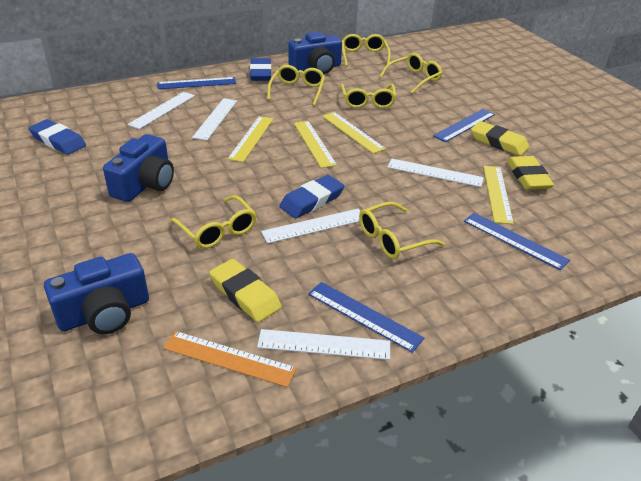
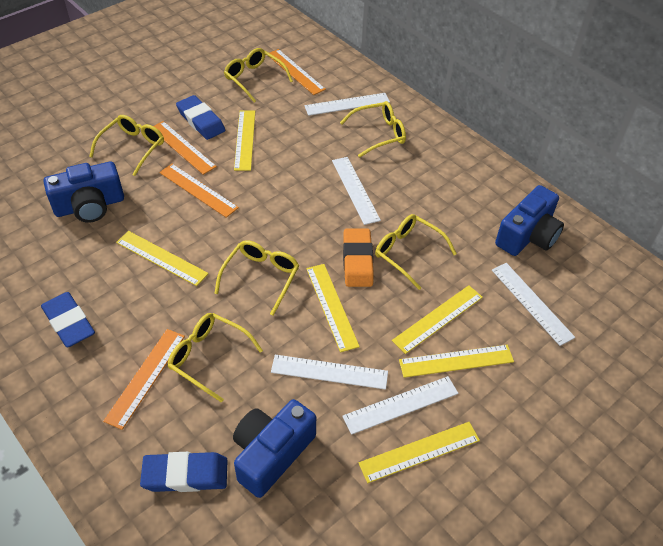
blue ruler: [157,77,236,89] [308,282,424,353] [433,109,495,142] [464,213,570,270] = 4 -> none = 0
orange eraser: none = 0 -> [343,229,374,287] = 1
orange ruler: [163,331,297,387] = 1 -> [103,329,185,430] [154,121,217,175] [159,164,239,218] [270,49,326,95] = 4
yellow eraser: [209,259,282,322] [471,121,529,156] [507,156,554,190] = 3 -> none = 0
yellow ruler: [228,116,273,162] [294,121,337,168] [322,112,386,154] [483,166,514,224] = 4 -> [116,231,209,286] [234,110,255,171] [306,264,360,352] [359,422,480,483] [392,285,483,354] [399,345,514,378] = 6

